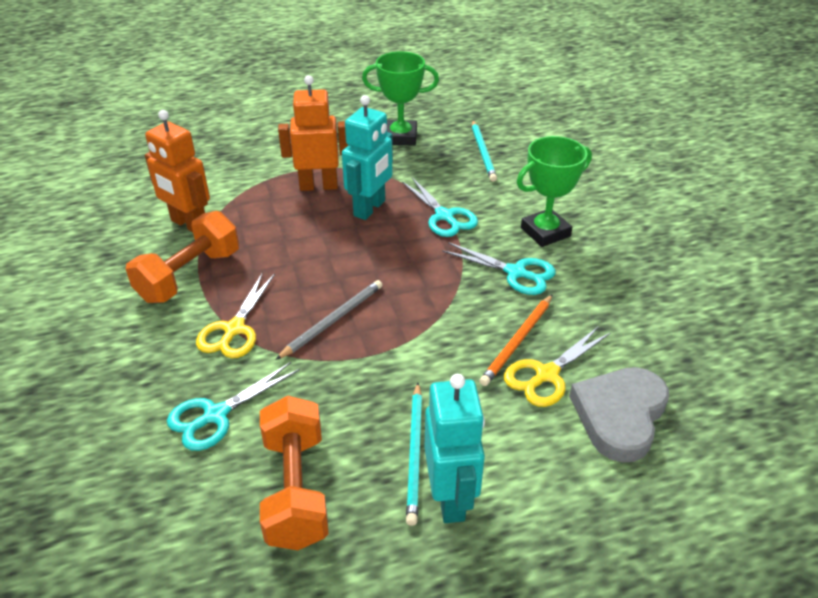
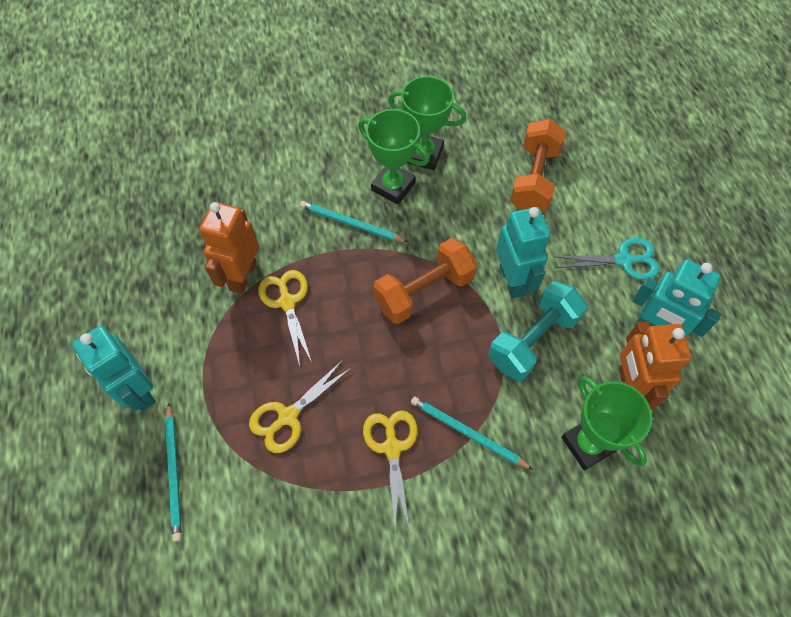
green trophy: [362,51,439,146] [517,136,592,247] = 2 -> [358,109,429,205] [388,76,466,170] [561,376,652,470] = 3
grey heart: [569,367,669,463] = 1 -> none = 0
grey pencil: [275,280,382,360] = 1 -> none = 0
orange pencil: [479,294,553,386] = 1 -> none = 0
turquoise dumbbell: none = 0 -> [489,281,587,381] = 1
turquoise pencil: [406,382,422,526] [472,121,497,182] = 2 -> [165,403,182,542] [300,201,408,242] [411,397,534,470] = 3
turquoise robot: [342,95,393,220] [425,374,485,523] = 2 -> [72,326,156,411] [496,207,550,298] [632,259,721,337] = 3
turquoise scissors: [167,362,300,451] [402,177,478,237] [442,242,556,295] = 3 -> [553,238,659,280] = 1
yellow scissors: [196,272,275,358] [504,326,610,407] = 2 -> [249,360,351,453] [258,270,312,366] [363,410,417,529] = 3

